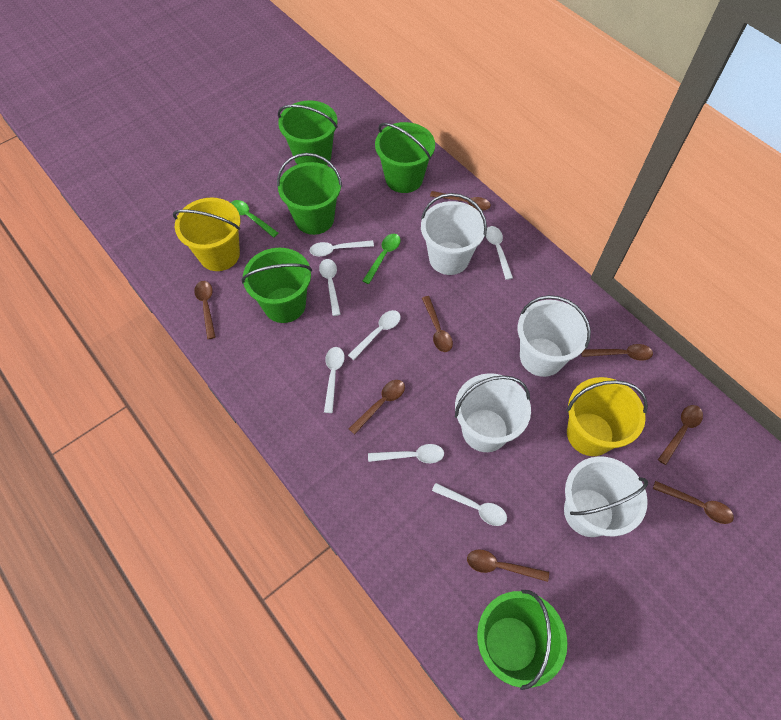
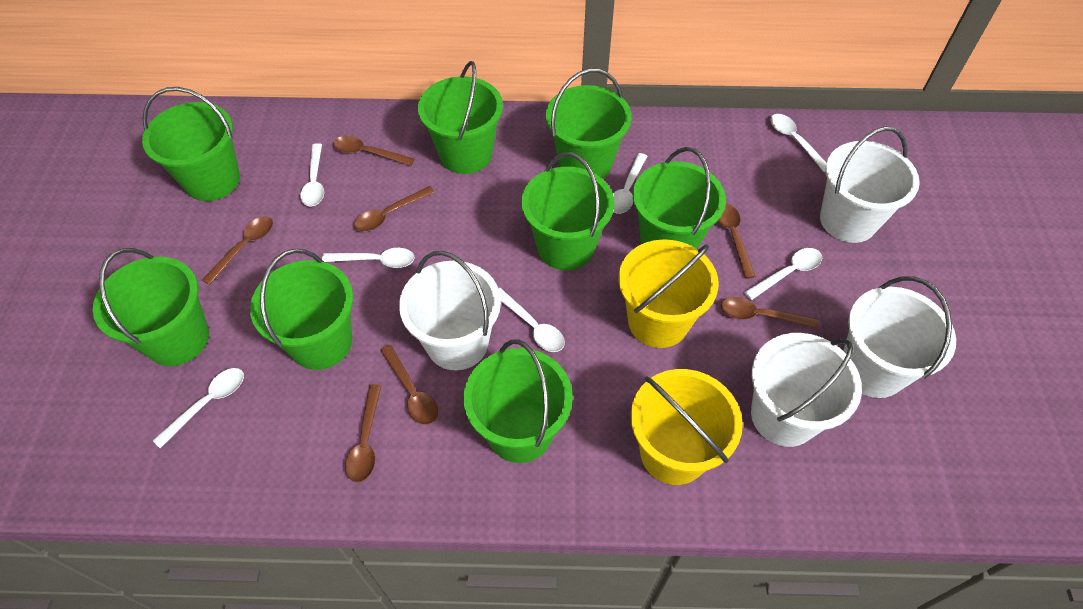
brown spoon: [194,281,216,339] [349,380,405,434] [422,296,453,352] [430,191,491,211] [467,550,549,582] [581,344,653,361] [653,481,734,524] [658,405,703,465] = 8 -> [202,216,273,285] [333,136,414,166] [345,384,381,483] [354,186,435,232] [380,345,438,425] [718,203,756,279] [721,297,819,329] = 7
green bucket: [242,248,312,323] [277,153,342,235] [278,100,338,165] [375,122,435,193] [477,590,567,690] = 5 -> [93,248,209,366] [142,87,240,201] [250,249,353,370] [418,61,503,174] [464,340,573,463] [521,152,614,270] [546,69,632,179] [633,147,726,249] = 8
green spoon: [231,200,278,238] [363,234,401,284] = 2 -> none = 0

